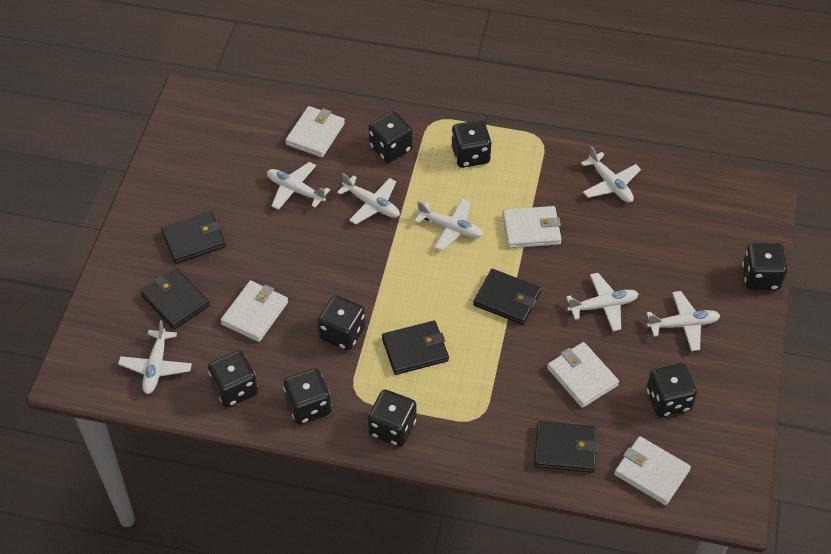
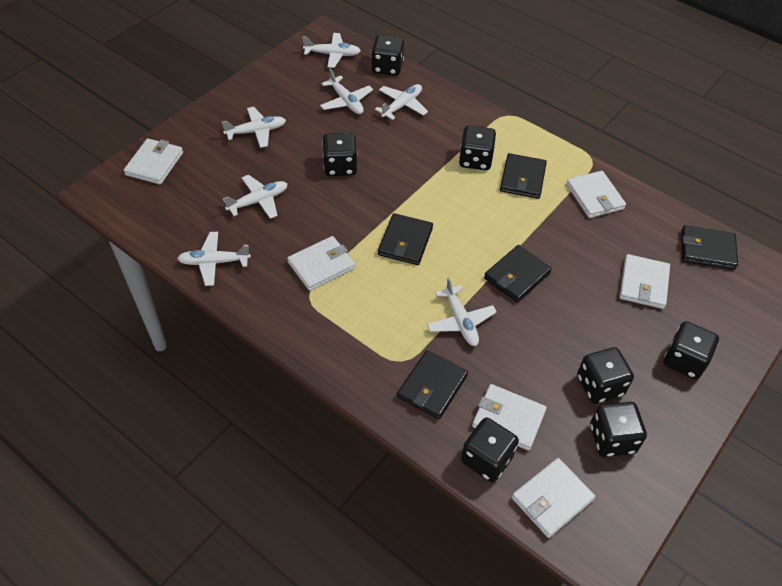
black dice: [208,350,258,407] [283,368,331,425] [318,295,366,351] [368,111,413,163] [368,390,416,447] [452,120,492,168] [646,363,697,417] [742,243,787,290] = 8 -> [322,133,357,176] [371,35,404,76] [459,125,496,170] [461,417,519,482] [577,347,634,404] [590,402,647,457] [663,321,719,379] = 7
white wallet: [221,281,288,342] [285,106,345,157] [502,206,562,248] [547,342,619,408] [614,436,691,505] = 5 -> [124,138,183,185] [287,236,355,291] [472,384,547,451] [512,458,596,538] [566,171,626,218] [619,254,670,309] = 6

